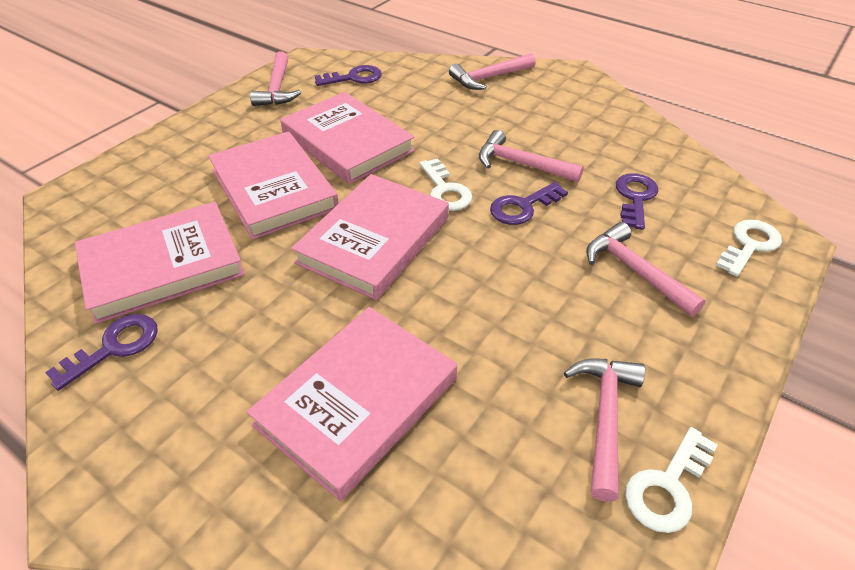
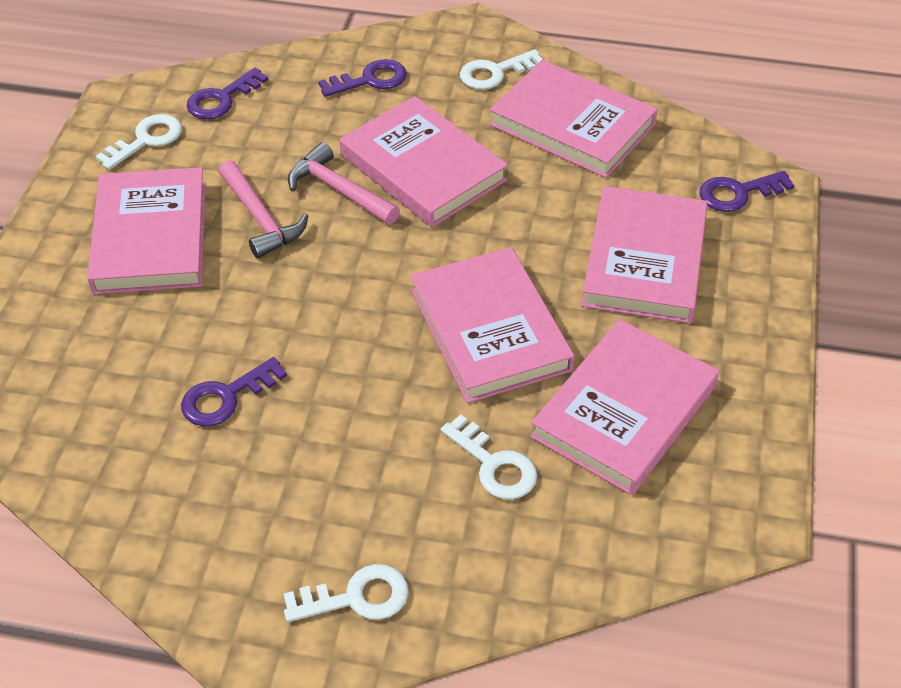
pink book: [75,202,245,324] [208,132,339,240] [247,307,457,501] [280,92,415,184] [291,174,449,300] = 5 -> [87,167,206,294] [340,96,508,227] [411,247,575,403] [489,60,658,178] [530,319,719,495] [581,186,708,323] = 6
pink hammer: [250,51,301,106] [449,53,536,90] [479,130,584,182] [564,358,645,502] [586,222,706,316] = 5 -> [219,160,308,258] [288,142,400,225] = 2
white key: [420,158,472,211] [625,427,718,533] [716,219,782,277] = 3 -> [95,114,182,170] [284,564,409,622] [441,415,537,499] [460,49,545,90] = 4

